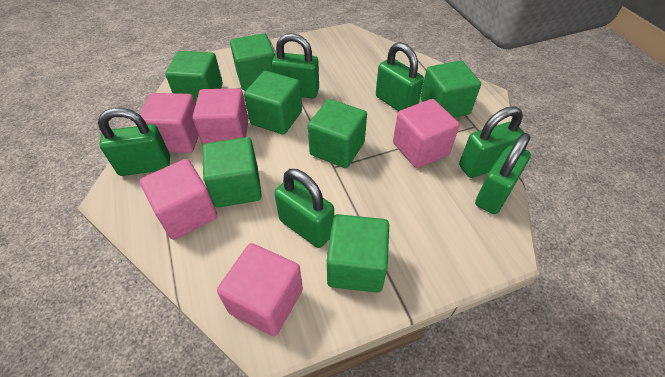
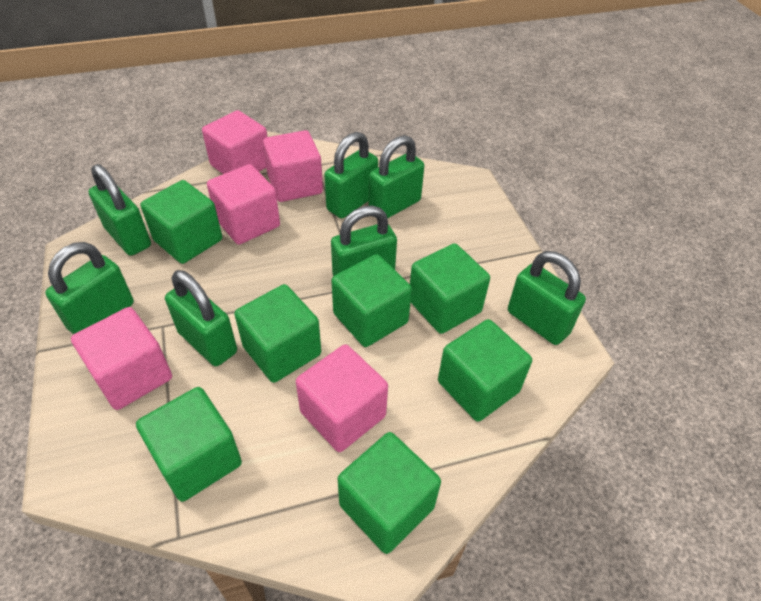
green padlock: [98,108,170,176] [271,33,319,98] [274,169,334,248] [376,42,424,111] [459,106,524,178] [475,133,531,214] = 6 -> [45,242,134,334] [89,164,151,256] [165,270,237,366] [324,132,378,218] [331,206,397,276] [368,135,424,219] [508,251,586,345] = 7

